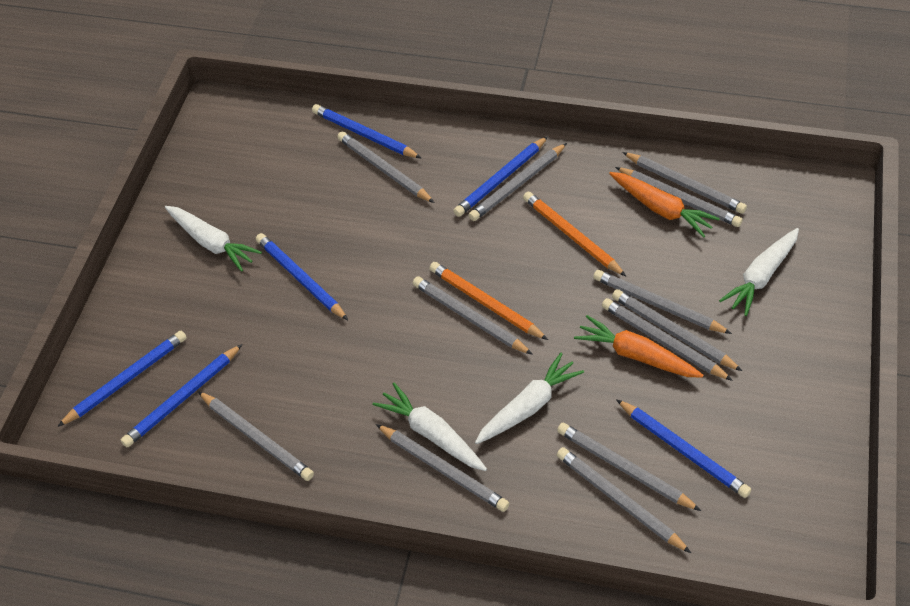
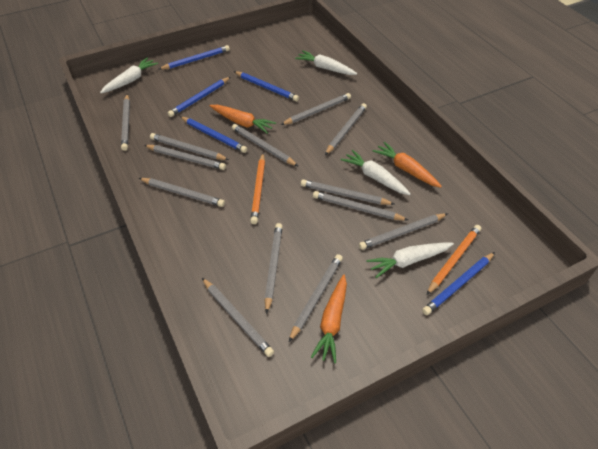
blue pencil: [57,331,187,427] [121,344,242,447] [256,233,348,320] [312,104,421,158] [453,136,548,217] [616,399,751,498] = 6 -> [159,45,230,70] [168,77,230,117] [180,116,247,153] [234,71,299,101] [422,252,495,315] = 5
grey pencil: [198,391,314,481] [337,131,435,203] [376,424,509,512] [413,276,533,355] [468,143,567,221] [557,423,701,511] [557,447,691,553] [593,270,732,334] [602,298,733,381] [612,289,742,371] [615,167,743,227] [622,152,747,214] = 12 -> [121,94,130,151] [139,178,225,207] [144,145,226,170] [150,133,229,160] [202,278,274,357] [232,124,299,167] [264,223,283,314] [281,93,351,125] [289,254,343,342] [301,179,394,205] [313,191,408,220] [325,103,367,155] [359,213,448,250] = 13
orange carrot: [574,315,703,378] [609,172,720,237] = 2 -> [210,105,276,134] [311,274,347,363] [372,142,442,188] = 3

